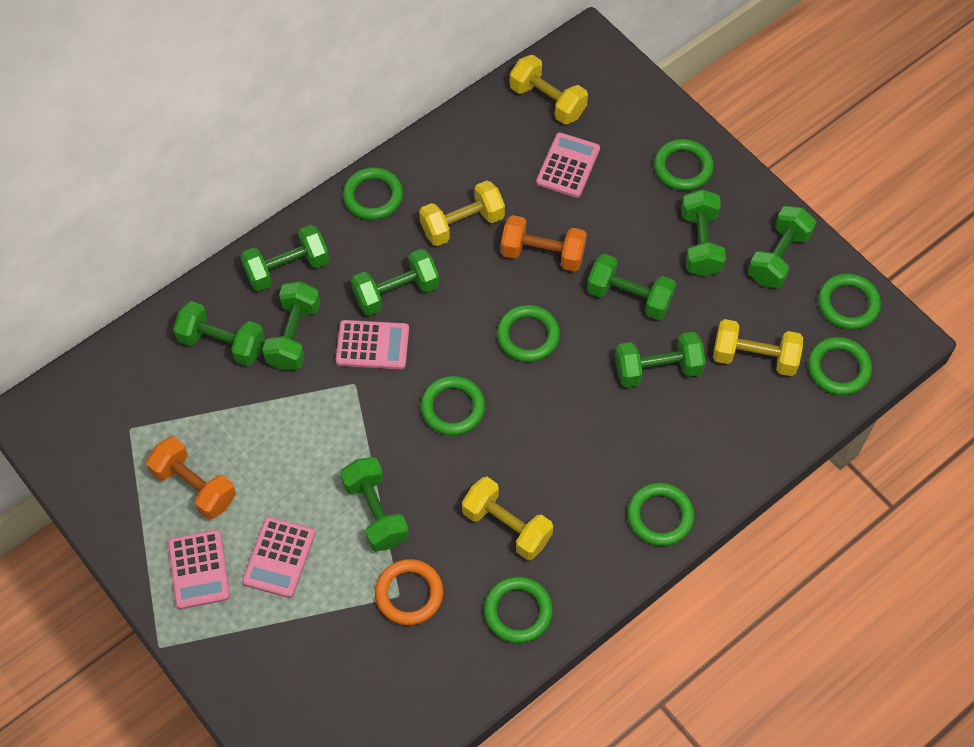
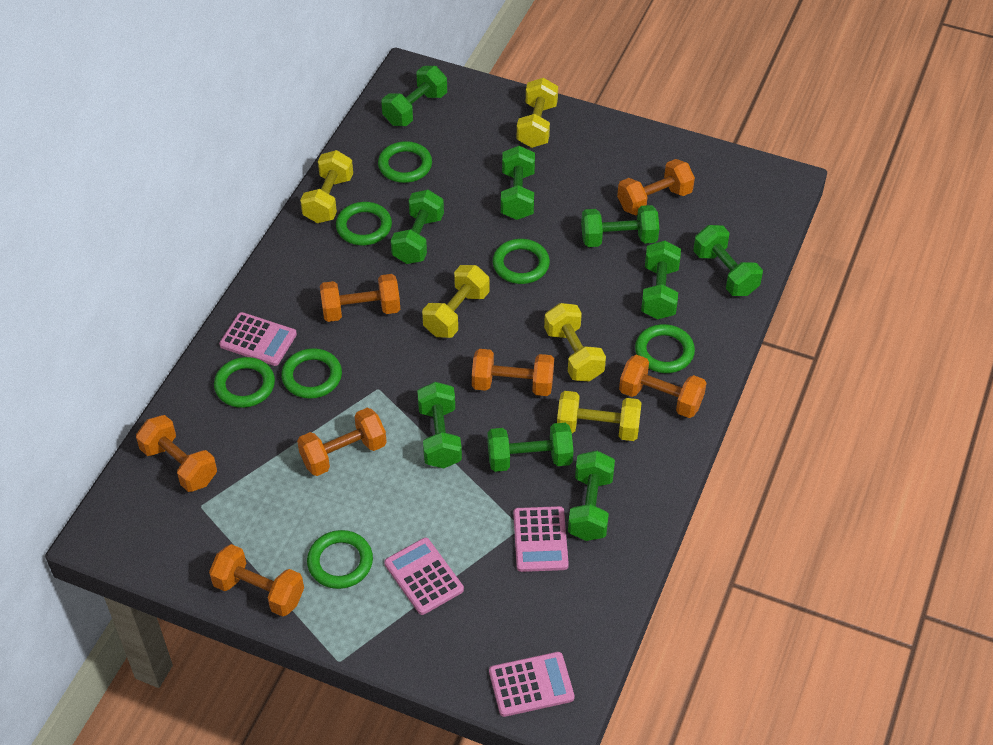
green ring: [343,167,403,220] [420,376,485,435] [484,577,553,643] [497,305,560,362] [627,483,694,546] [654,139,714,191] [808,337,872,395] [818,273,881,329] = 8 -> [214,357,275,408] [281,348,342,399] [307,530,373,589] [336,202,392,245] [378,141,432,183] [493,239,550,284] [635,324,695,373] = 7
orange dumbbell: [146,436,236,520] [501,215,587,271] = 2 -> [136,415,217,492] [209,544,304,617] [297,408,387,476] [320,274,400,322] [472,349,554,396] [617,159,695,215] [619,355,706,418] = 7
orange ring: [375,559,443,625] = 1 -> none = 0
yellow dumbbell: [419,181,505,246] [462,477,553,560] [510,55,588,125] [713,319,803,376] = 4 -> [300,150,353,223] [422,265,490,338] [517,78,558,148] [544,303,606,381] [557,391,641,441] = 5

